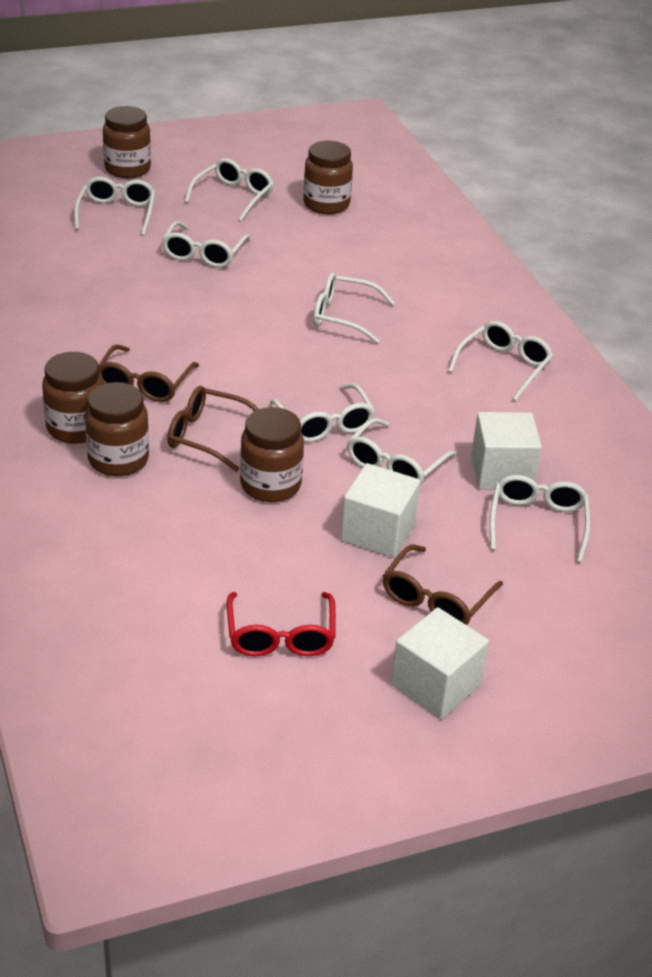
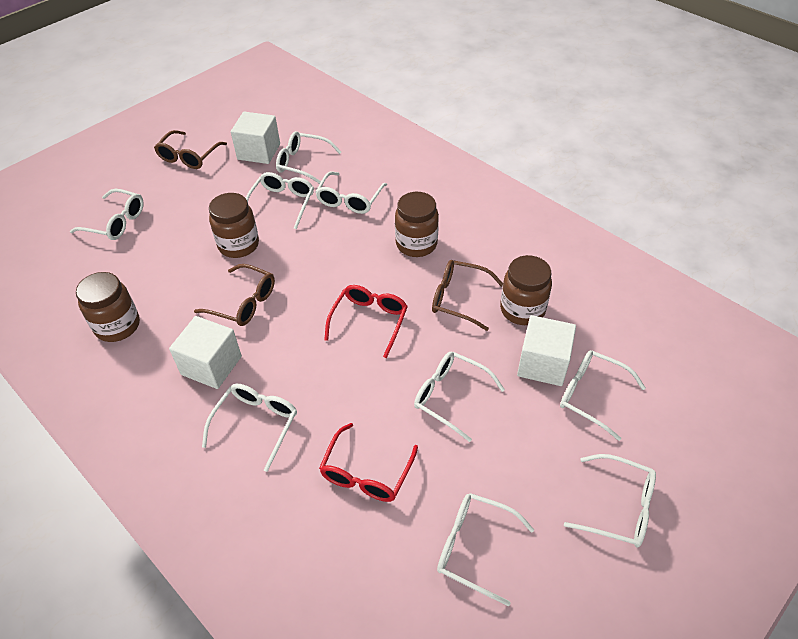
brown jar: [42,352,104,444] [85,382,149,476] [103,106,151,179] [240,407,304,502] [303,141,353,214] = 5 -> [76,272,140,342] [209,193,259,258] [395,192,439,257] [500,255,552,325] = 4
red glasses: [227,592,336,656] = 1 -> [319,423,418,502] [324,285,408,358] = 2
white glasses: [74,177,156,235] [162,221,250,268] [184,158,274,221] [269,383,375,442] [313,272,395,343] [347,418,457,485] [448,321,553,401] [490,475,591,562] = 8 -> [70,189,143,240] [202,384,297,472] [246,172,314,230] [276,131,341,184] [316,171,387,214] [414,352,505,442] [437,493,534,606] [560,350,646,441] [564,454,656,547] = 9

